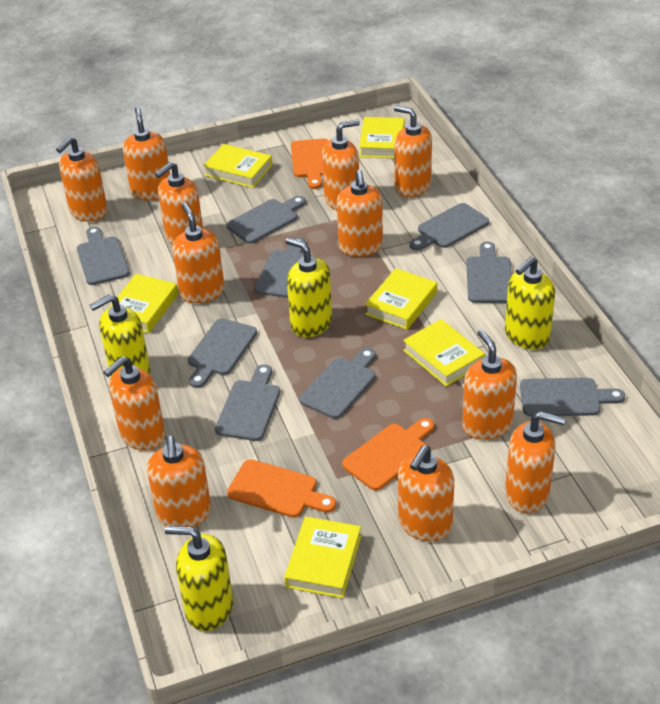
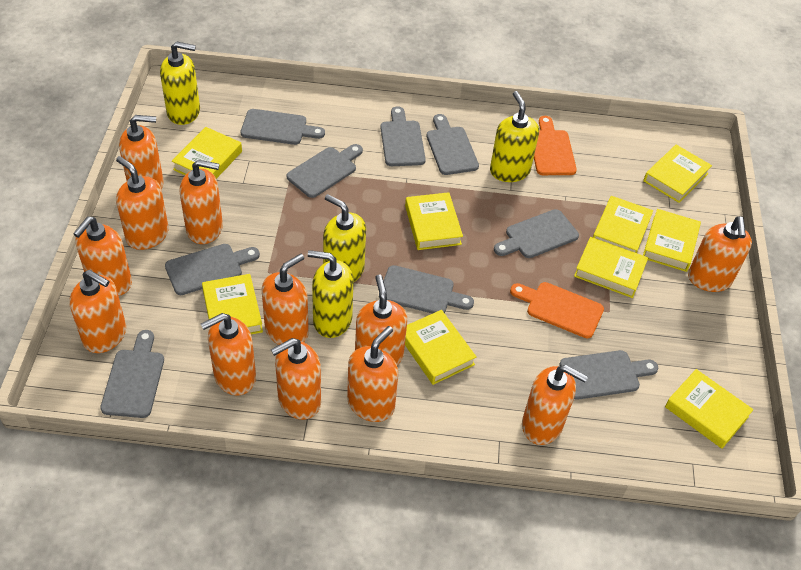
orange cutting board: [227,459,336,518] [291,139,329,189] [342,418,434,491] = 3 -> [510,282,604,338] [534,116,577,175] = 2
yellow book: [109,274,178,333] [203,144,272,188] [284,517,361,598] [359,117,405,158] [365,268,437,330] [403,319,485,386] = 6 -> [172,127,242,179] [202,274,263,334] [405,192,463,250] [405,310,477,385] [574,237,648,298] [593,196,653,253] [643,145,712,203] [643,209,701,272] [665,369,753,449] = 9

